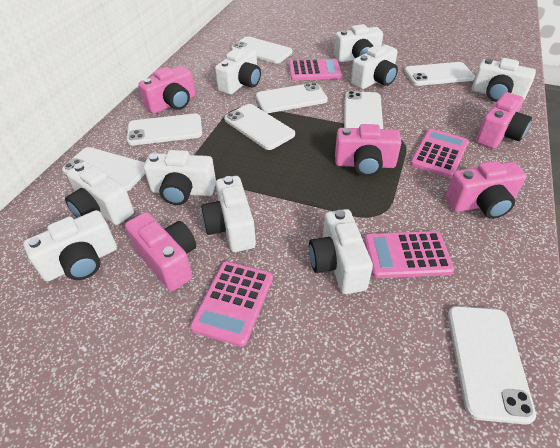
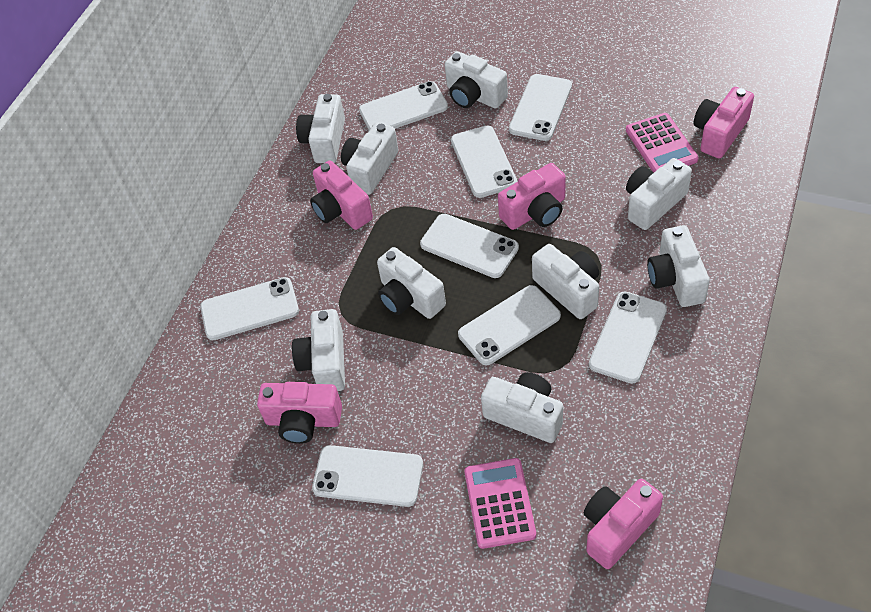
pink calculator: [190,261,273,347] [289,59,342,81] [364,231,454,278] [410,129,469,178] = 4 -> [464,458,536,549] [626,113,699,172] = 2

